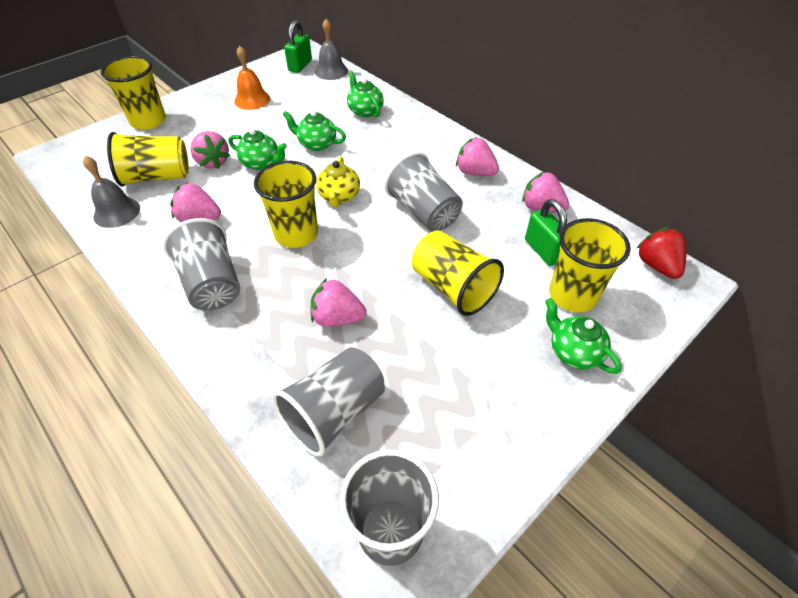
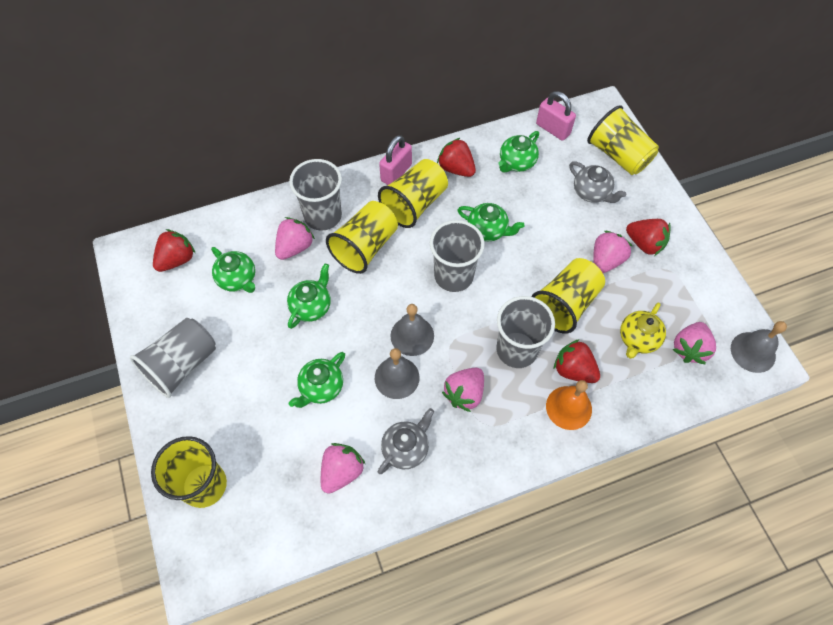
green padlock: [284,20,312,73] [525,199,567,266] = 2 -> none = 0
green teapot: [229,128,287,170] [282,110,346,151] [347,71,384,117] [545,298,622,374] = 4 -> [211,247,255,293] [287,263,331,329] [289,352,345,408] [458,203,524,241] [498,131,539,172] = 5
grey bell: [83,156,140,228] [315,19,348,80] = 2 -> [375,348,420,399] [390,304,434,356] [731,321,787,373] = 3
grey teapot: none = 0 -> [378,408,434,474] [569,161,626,203] = 2
pink padlock: none = 0 -> [379,135,412,185] [536,91,576,141] = 2
red strawberry: [636,228,687,279] = 1 -> [153,229,196,272] [437,138,476,177] [554,339,600,383] [626,219,671,256] = 4

